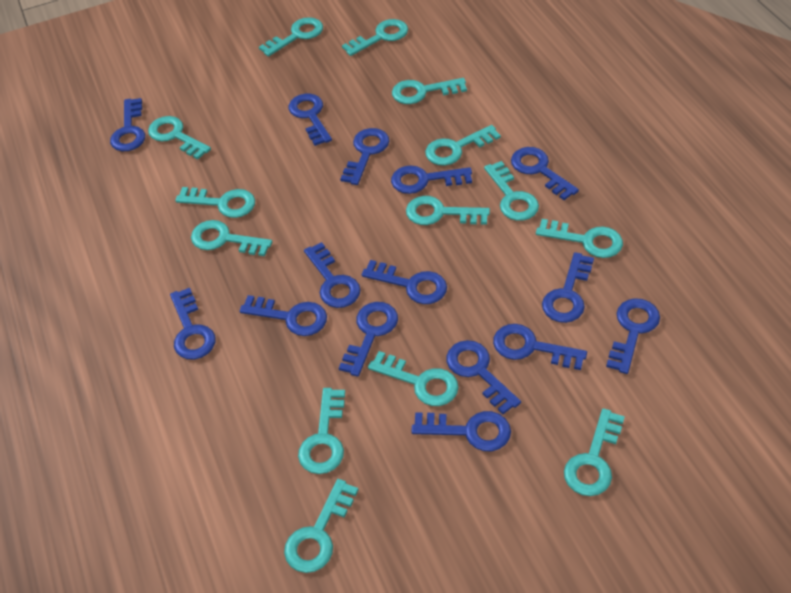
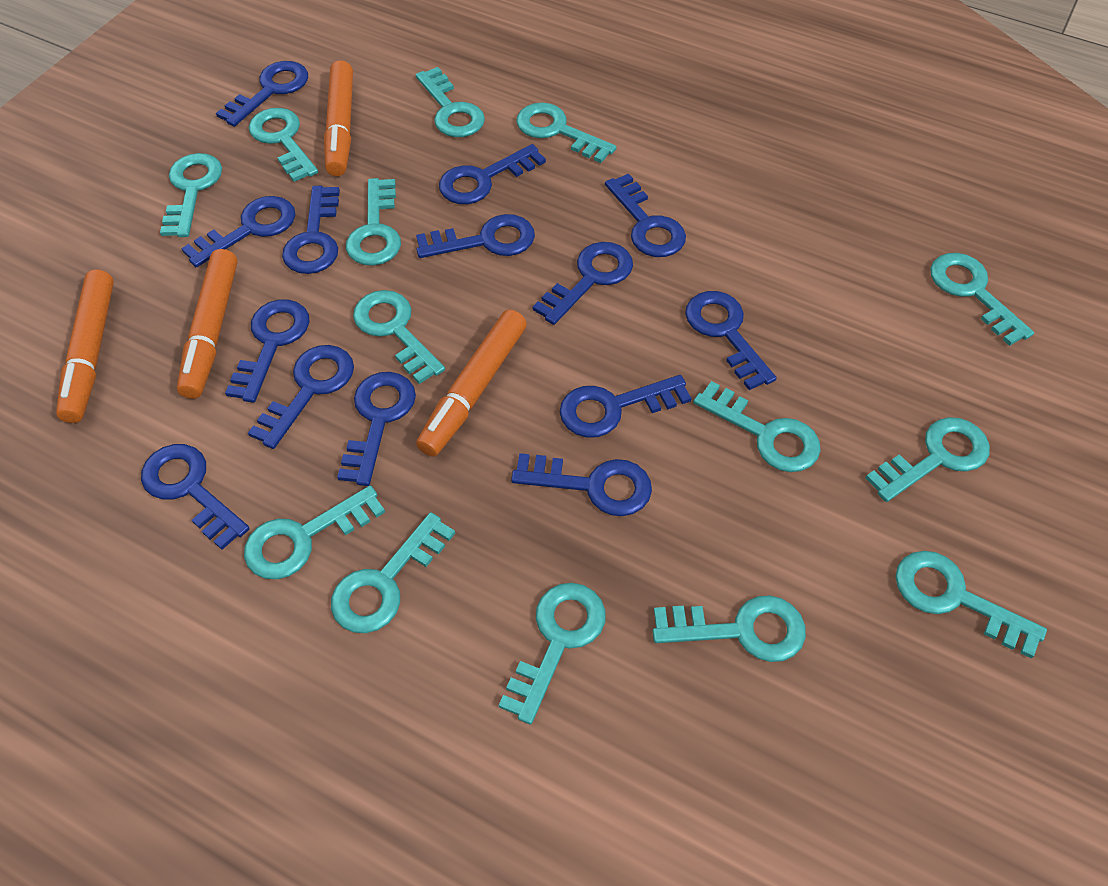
blue key: [110,98,145,151] [170,288,216,360] [240,295,327,336] [288,94,332,146] [304,242,361,308] [339,302,398,377] [340,128,389,185] [362,260,447,304] [391,166,472,194] [412,411,511,451] [446,340,521,414] [493,324,587,370] [511,147,579,200] [542,252,594,323] [606,298,660,374] = 15 -> [141,444,250,550] [181,196,296,267] [216,61,308,127] [225,299,310,403] [248,345,354,449] [282,186,340,274] [337,372,416,486] [416,214,535,258] [439,144,546,204] [511,453,652,516] [533,242,633,325] [560,375,692,438] [605,174,686,257] [685,291,777,390] = 14
orange marker: none = 0 -> [56,270,114,423] [177,249,237,399] [324,60,353,176] [416,309,527,457] = 4

